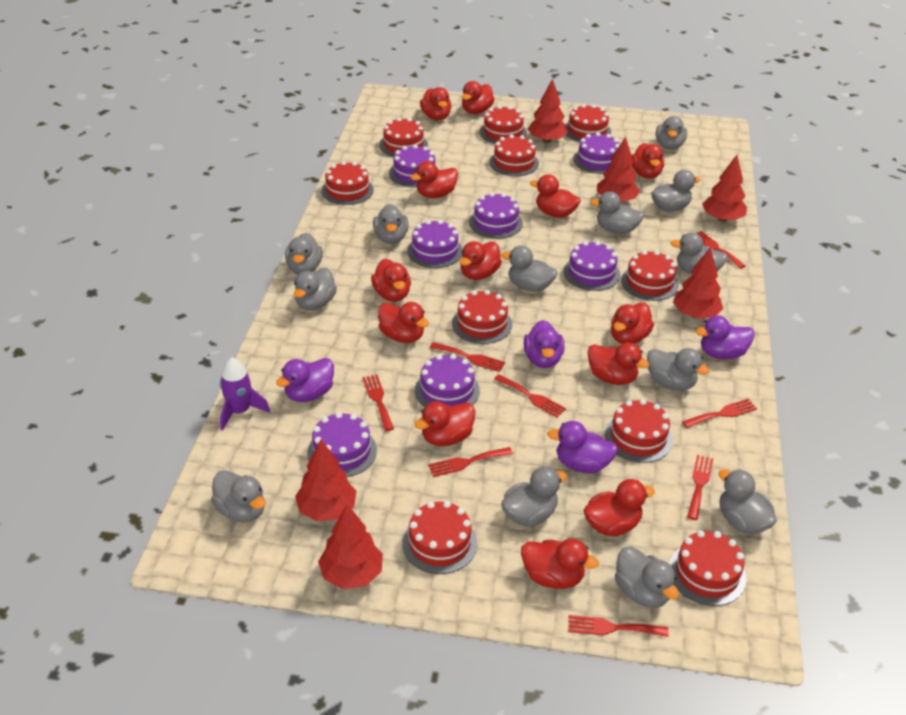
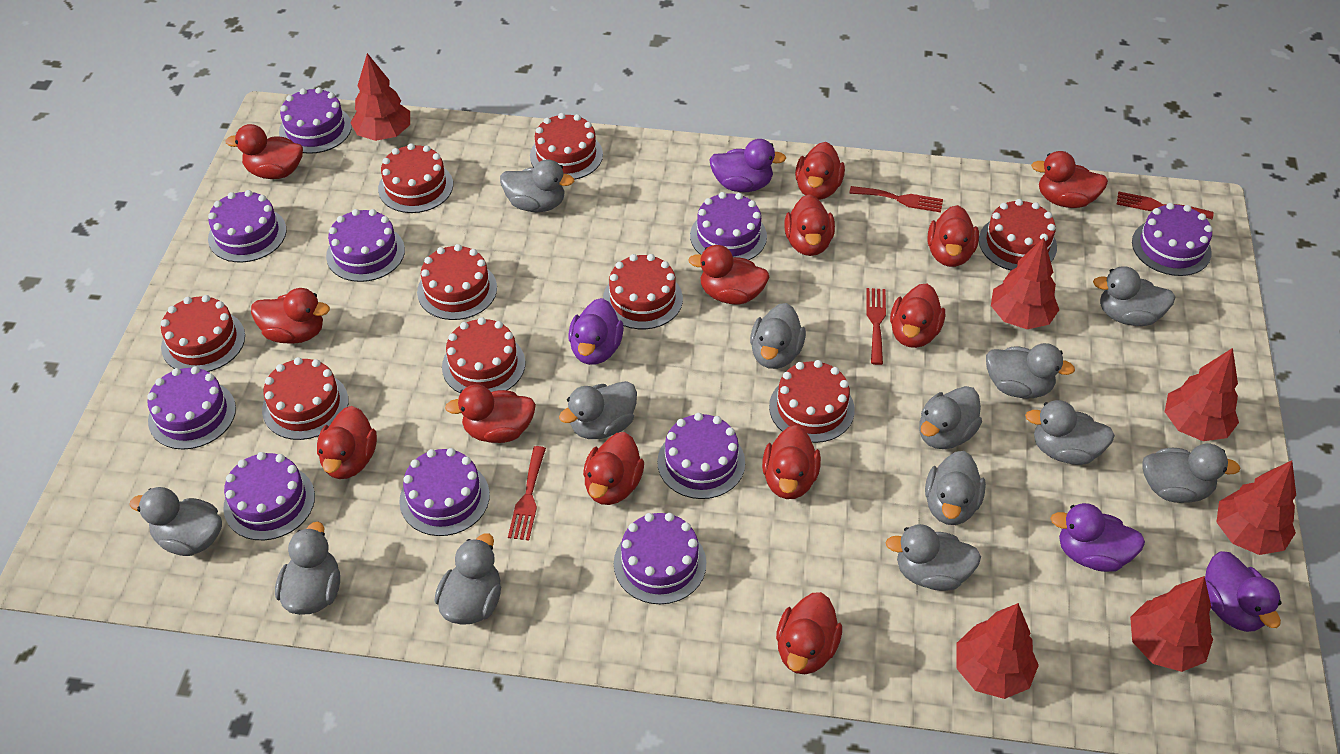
purple cake: [308,412,377,477] [389,144,439,187] [407,220,463,268] [415,354,480,407] [469,192,523,239] [563,241,620,291] [573,132,620,174] = 7 -> [147,366,236,450] [208,190,286,262] [223,452,315,540] [279,87,352,154] [326,209,405,282] [399,448,490,536] [614,513,706,604] [657,413,745,499] [690,192,767,260] [1132,203,1213,276] = 10
purple rocket: [220,357,270,430] = 1 -> none = 0
red cake: [322,161,374,205] [379,117,428,157] [402,501,477,574] [452,290,512,344] [479,105,527,144] [489,134,539,176] [566,104,611,142] [605,399,673,463] [621,250,679,301] [669,530,746,606] = 10 -> [161,295,245,372] [262,357,348,440] [378,143,453,213] [417,244,497,320] [442,317,525,393] [530,113,603,180] [603,254,683,329] [769,360,855,443] [979,199,1057,270] = 9
red fork: [362,375,394,431] [428,447,513,477] [430,342,505,372] [494,374,566,418] [568,615,669,637] [682,399,757,428] [687,455,713,520] [697,231,745,269] = 8 -> [508,446,546,540] [849,186,943,212] [866,288,886,365] [1117,192,1214,219] = 4

